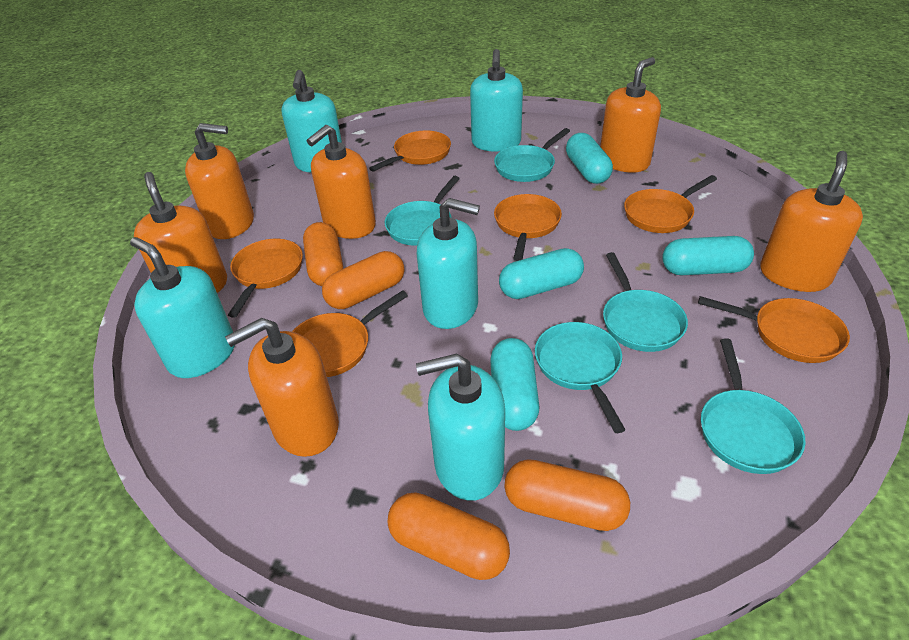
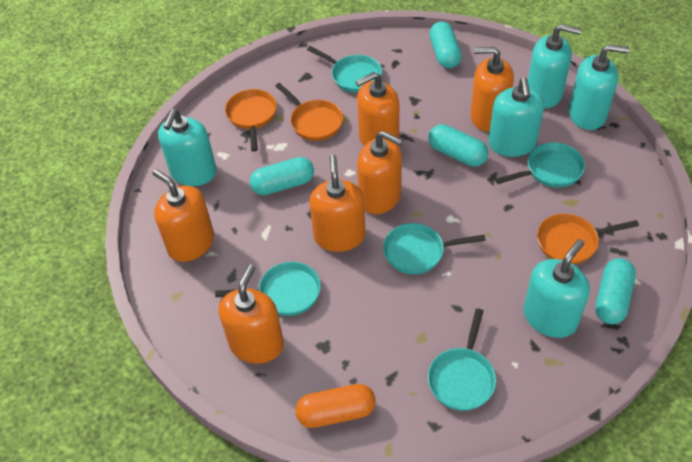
orange capsule: [303,222,343,286] [322,251,404,309] [388,492,510,580] [504,459,630,531] = 4 -> [295,384,376,428] = 1
orange pan: [228,239,303,318] [292,290,408,377] [369,131,451,172] [494,194,562,261] [624,175,717,233] [698,296,850,363] = 6 -> [225,89,277,151] [275,83,343,141] [537,214,639,265] = 3

